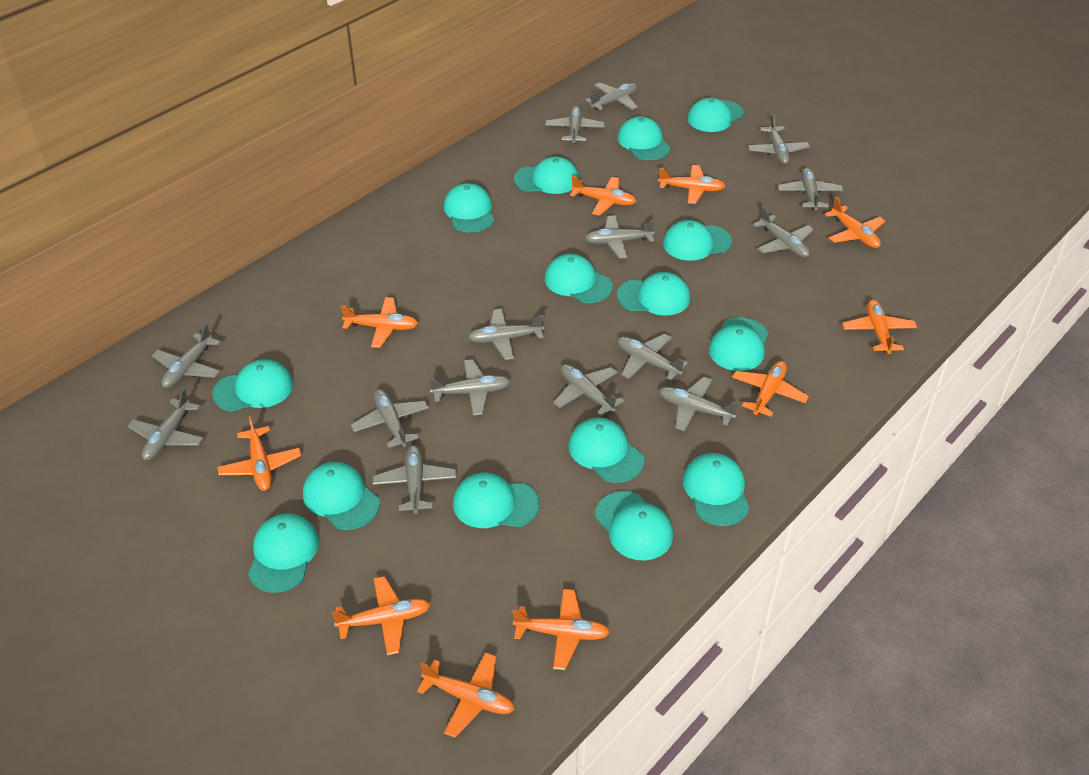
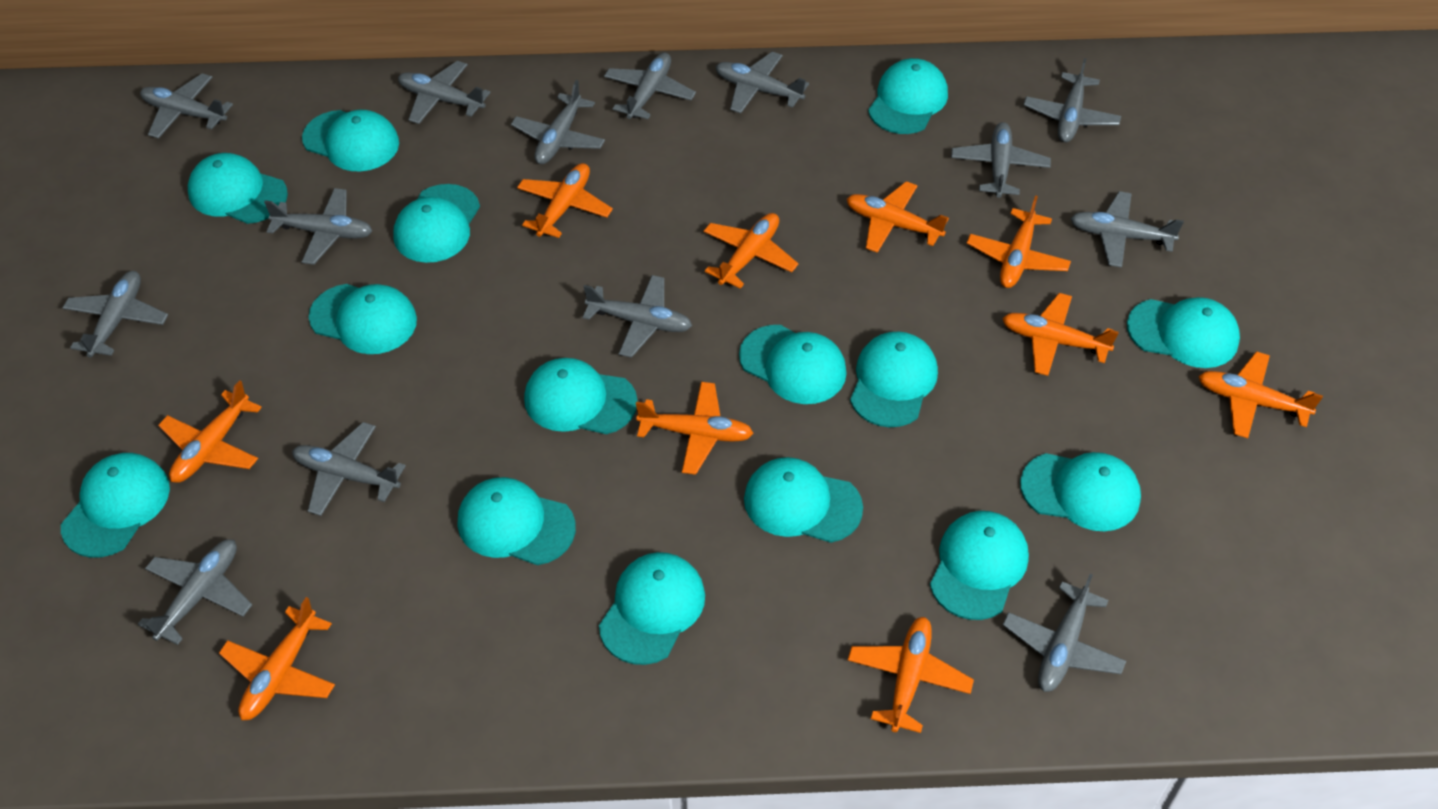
grey plane: [128,388,204,461] [152,324,221,388] [351,389,429,448] [373,445,456,514] [429,359,511,416] [468,309,544,360] [545,106,605,144] [553,364,624,416] [585,82,638,111] [585,215,655,259] [617,334,688,380] [659,377,738,432] [748,115,810,164] [753,207,814,258] [778,167,843,210] = 15 -> [63,271,168,357] [138,539,252,645] [140,73,233,139] [264,188,372,265] [292,422,406,516] [398,61,490,124] [511,80,605,164] [583,275,692,358] [604,52,696,119] [715,52,809,113] [951,122,1051,198] [1003,573,1126,692] [1024,58,1121,142] [1070,191,1184,268] = 14

